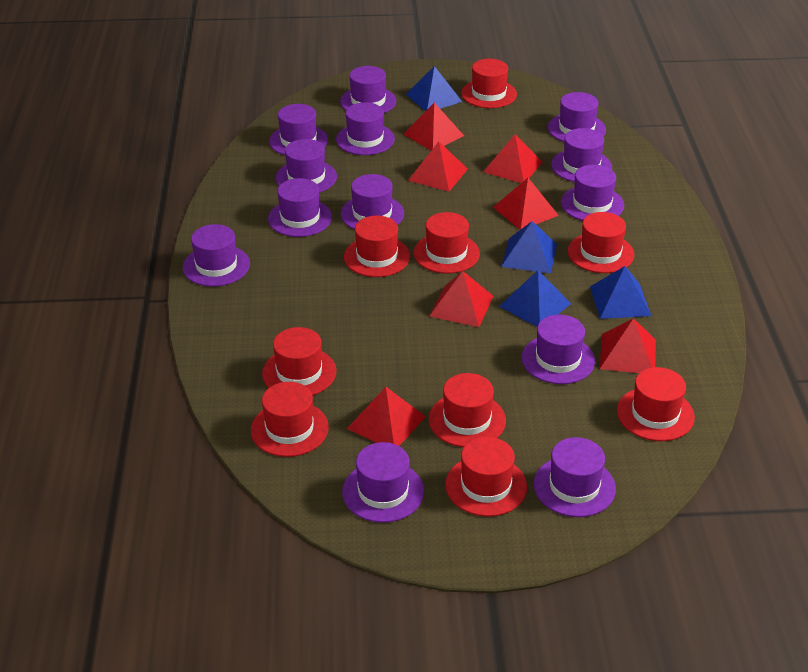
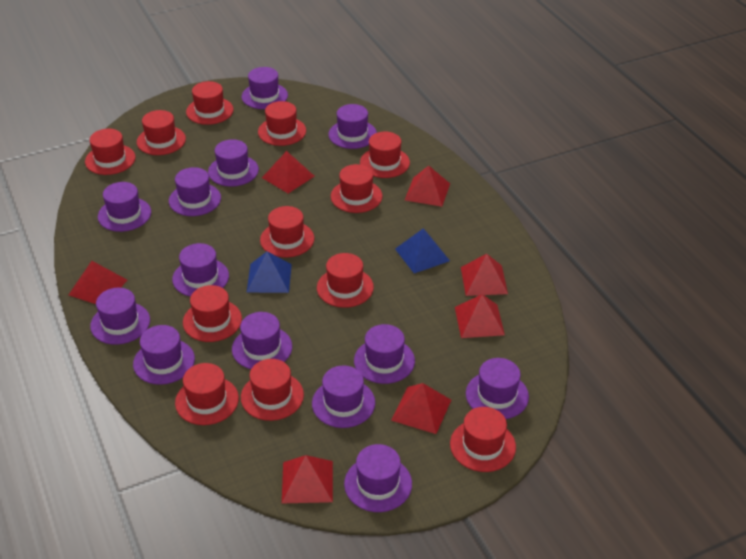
blue pyramid: [406,66,462,111] [499,270,571,327] [501,221,557,274] [590,266,651,319] = 4 -> [247,252,292,293] [395,228,450,273] = 2
red hat: [251,382,329,457] [262,327,336,395] [344,216,410,277] [414,212,480,274] [429,373,506,447] [445,437,527,517] [461,59,517,108] [568,212,634,273] [617,367,695,441] = 9 -> [85,129,136,175] [137,110,186,155] [175,363,239,425] [183,285,242,342] [186,81,234,125] [241,359,304,421] [258,101,306,146] [260,206,315,258] [317,253,374,308] [331,164,383,213] [360,132,410,178] [450,407,516,472] = 12

